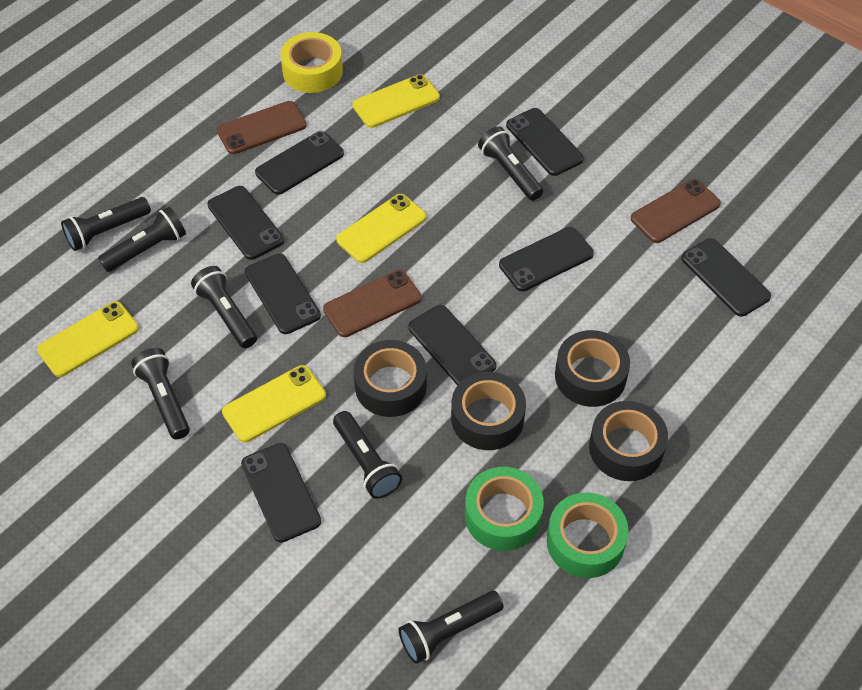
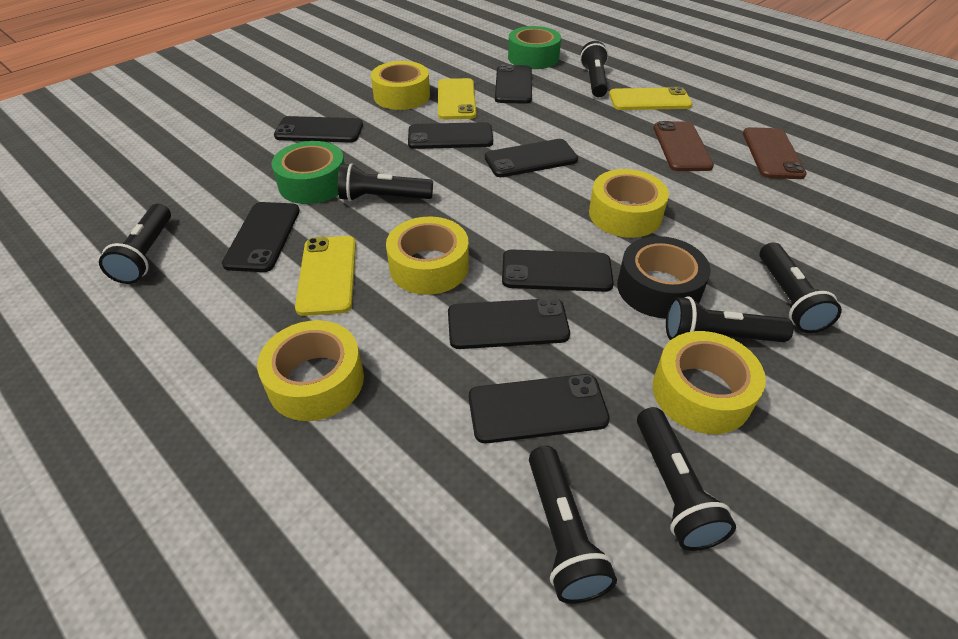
black tape: [354,340,427,417] [451,372,526,450] [555,330,630,407] [589,401,668,481] = 4 -> [617,236,711,318] = 1
brown phone: [217,101,307,154] [323,270,421,337] [631,179,721,243] = 3 -> [653,121,714,171] [743,127,807,179] = 2
yellow phone: [37,301,139,377] [222,365,326,442] [336,194,426,263] [352,74,440,128] = 4 -> [295,236,356,316] [438,78,477,120] [609,87,693,110] = 3
yellow tape: [280,32,343,93] = 1 -> [257,320,364,421] [371,61,430,110] [386,217,469,295] [589,169,669,238] [653,331,766,434] = 5

